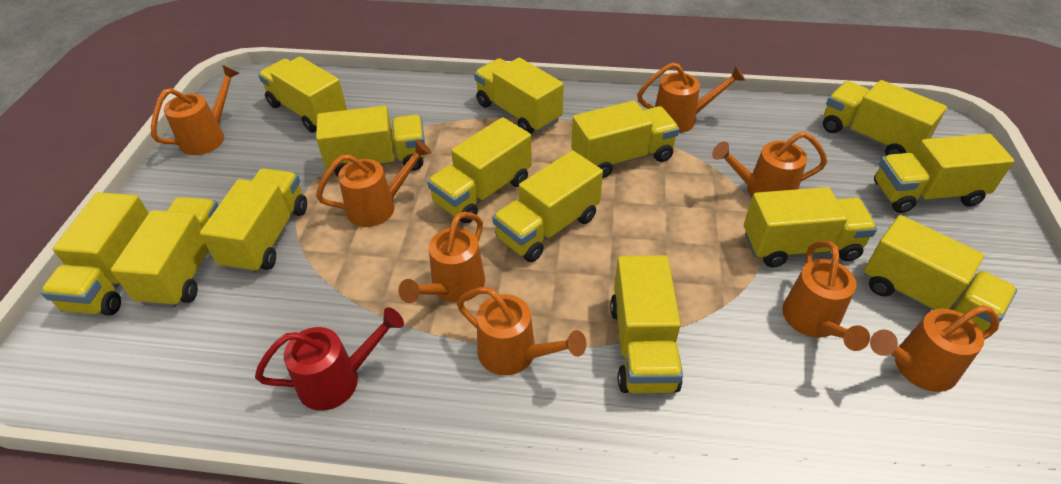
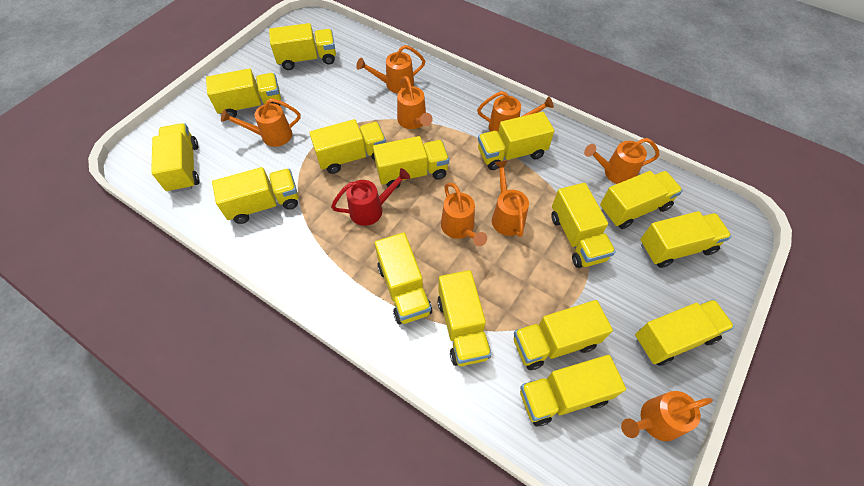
yellow truck: [41,192,149,316] [111,197,219,308] [200,169,307,274] [258,57,347,133] [316,106,425,177] [427,117,532,223] [474,58,564,134] [492,150,603,262] [571,100,679,178] [610,255,683,393] [744,187,877,268] [823,80,947,156] [864,215,1017,333] [874,134,1014,213] = 14 -> [151,123,200,193] [206,68,281,118] [212,167,299,224] [269,23,336,70] [309,119,386,174] [373,136,449,189] [375,232,432,324] [437,270,491,366] [478,112,554,170] [513,300,613,370] [520,355,626,426] [551,183,615,268] [600,171,683,229] [635,299,734,366] [640,211,732,268] = 15

